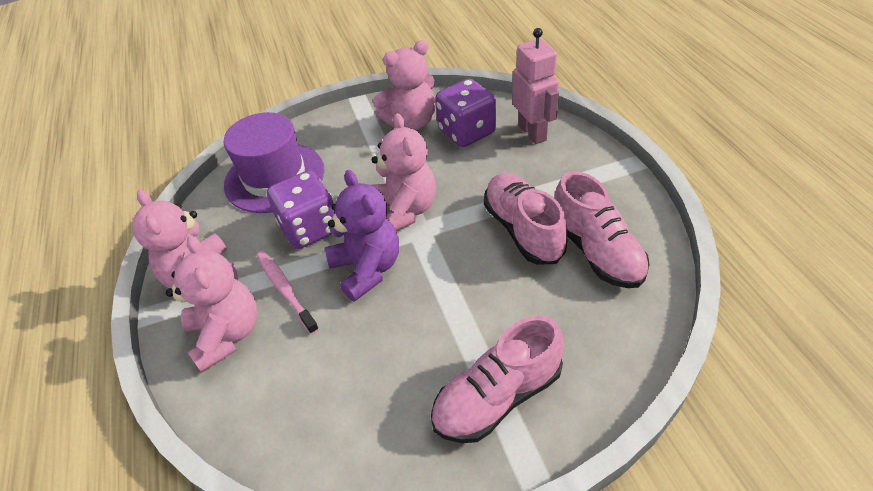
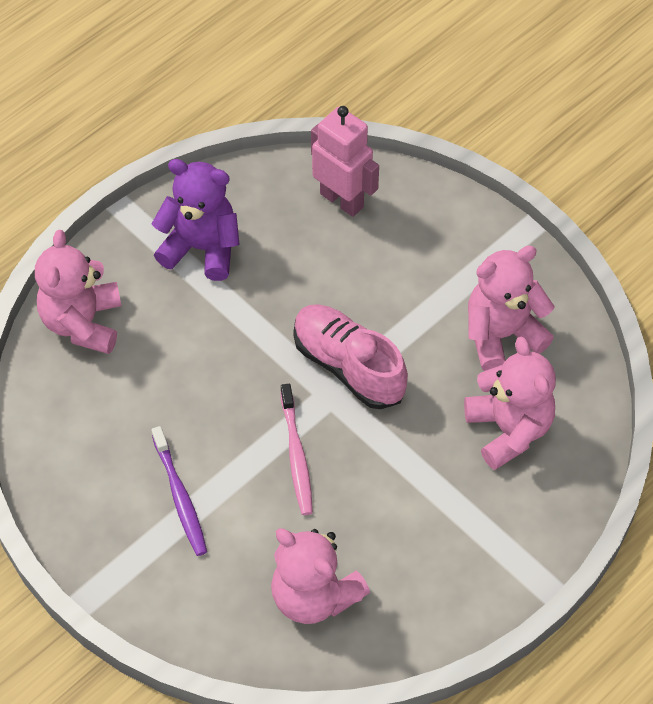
pink shoe: [431,316,564,443] [484,173,567,264] [555,171,650,288] = 3 -> [293,304,408,409] = 1
purple dice: [267,170,335,249] [435,78,496,147] = 2 -> none = 0
purple hat: [223,112,324,213] = 1 -> none = 0
purple toothbrush: none = 0 -> [152,426,207,556] = 1

